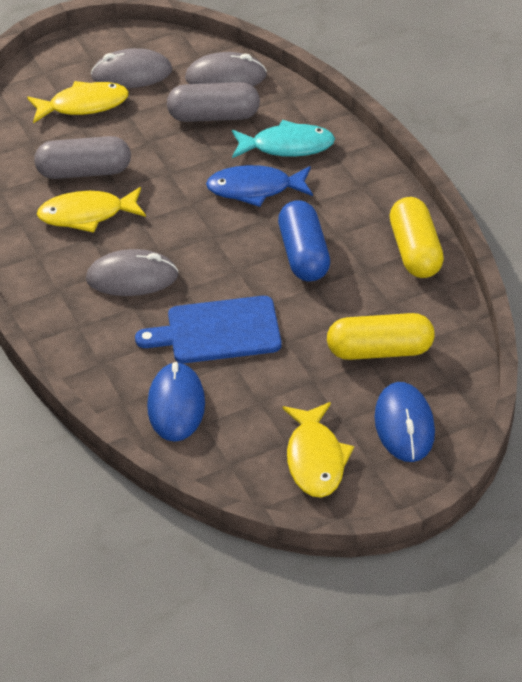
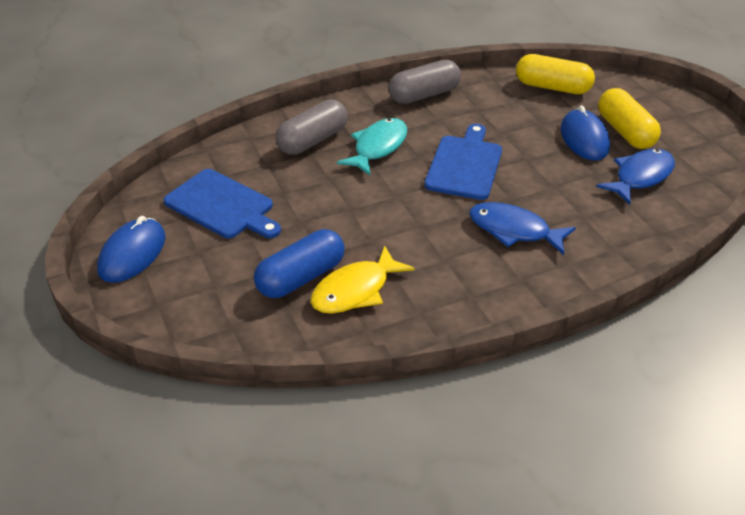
blue cutting board: [135,296,282,363] = 1 -> [164,169,281,238] [424,124,502,200] = 2
blue fish: [206,165,313,207] = 1 -> [469,202,576,255] [596,149,675,205] = 2
grey mouse: [86,249,178,296] [91,48,172,88] [185,52,267,86] = 3 -> none = 0
yellow fish: [27,81,129,123] [37,187,146,233] [283,402,354,498] = 3 -> [310,246,415,314] = 1

